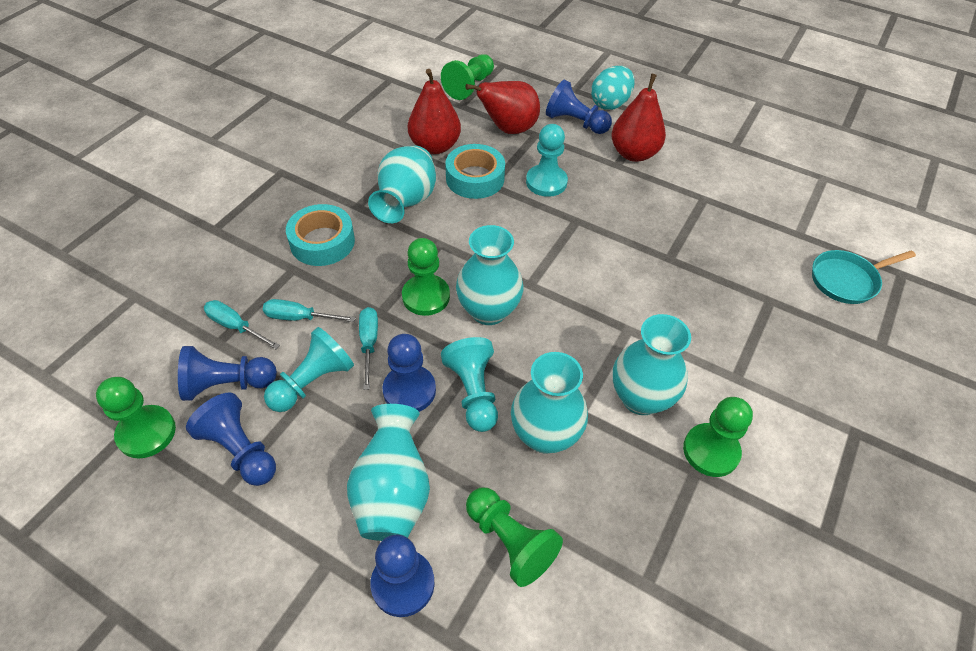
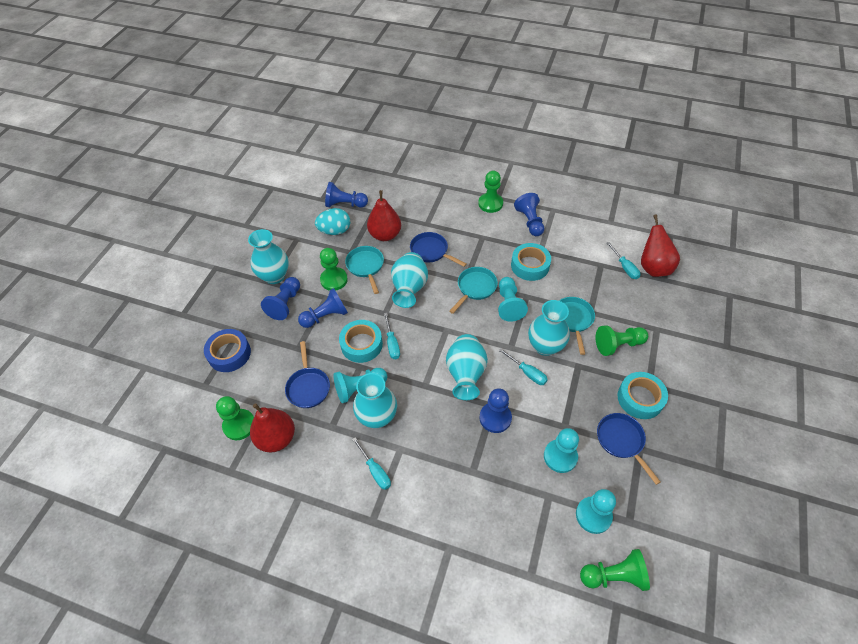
blue pan: none = 0 -> [285,341,330,408] [410,232,467,267] [597,413,661,485] = 3
blue tape: none = 0 -> [204,329,251,372] = 1
turquoise pan: [812,250,916,304] = 1 -> [345,246,384,294] [449,267,498,314] [559,297,595,355] = 3
turquoise pawn: [264,327,354,412] [441,337,498,432] [526,124,568,197] = 3 -> [333,368,387,403] [498,277,528,322] [544,428,579,473] [576,489,616,534] = 4
turquoise screwdriver: [204,300,280,349] [263,299,356,322] [359,307,378,390] = 3 -> [352,437,391,490] [384,313,400,359] [499,348,548,385] [607,242,640,279] = 4
turquoise tape: [286,204,355,266] [445,144,505,199] = 2 -> [339,320,383,363] [511,243,551,281] [618,372,668,419] = 3

